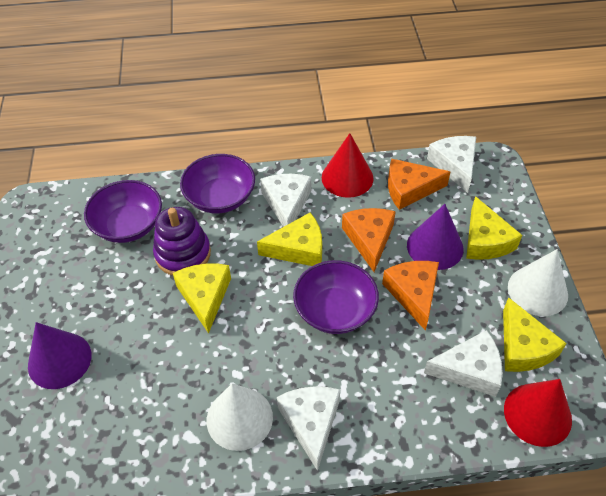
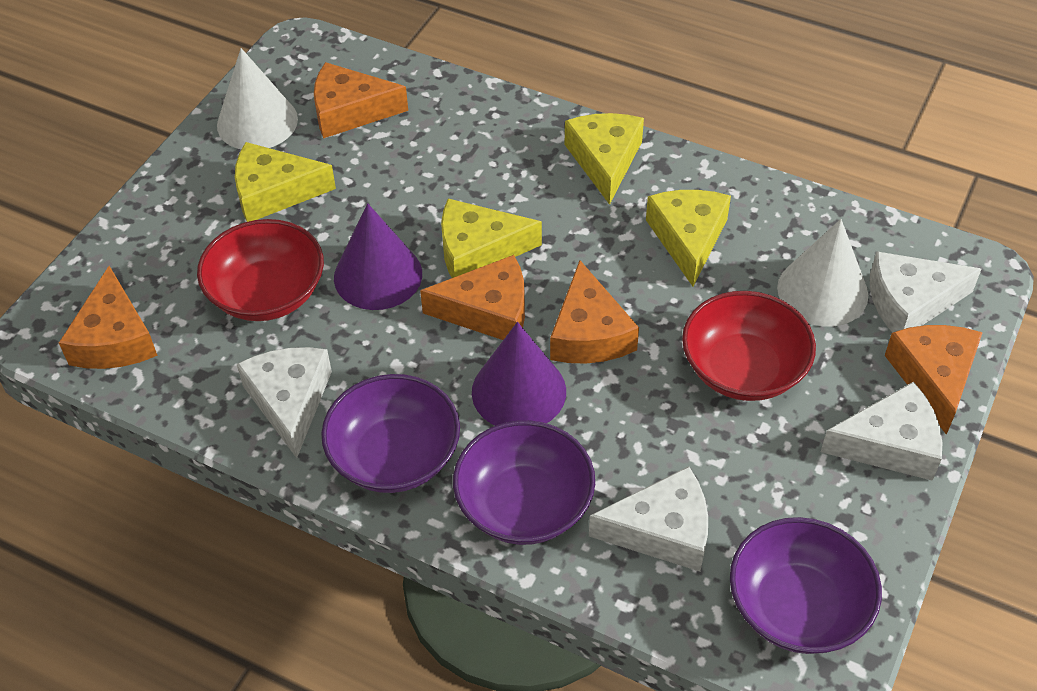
orange cheese: [342,208,396,272] [382,261,439,331] [388,159,450,210] = 3 -> [59,266,158,369] [314,62,408,138] [420,255,525,340] [550,260,639,364] [885,325,983,435] = 5
purple stacking toy: [153,207,211,276] = 1 -> none = 0
red bowl: none = 0 -> [197,219,324,321] [682,291,816,401] = 2
red cone: [322,133,374,198] [504,379,572,447] = 2 -> none = 0

